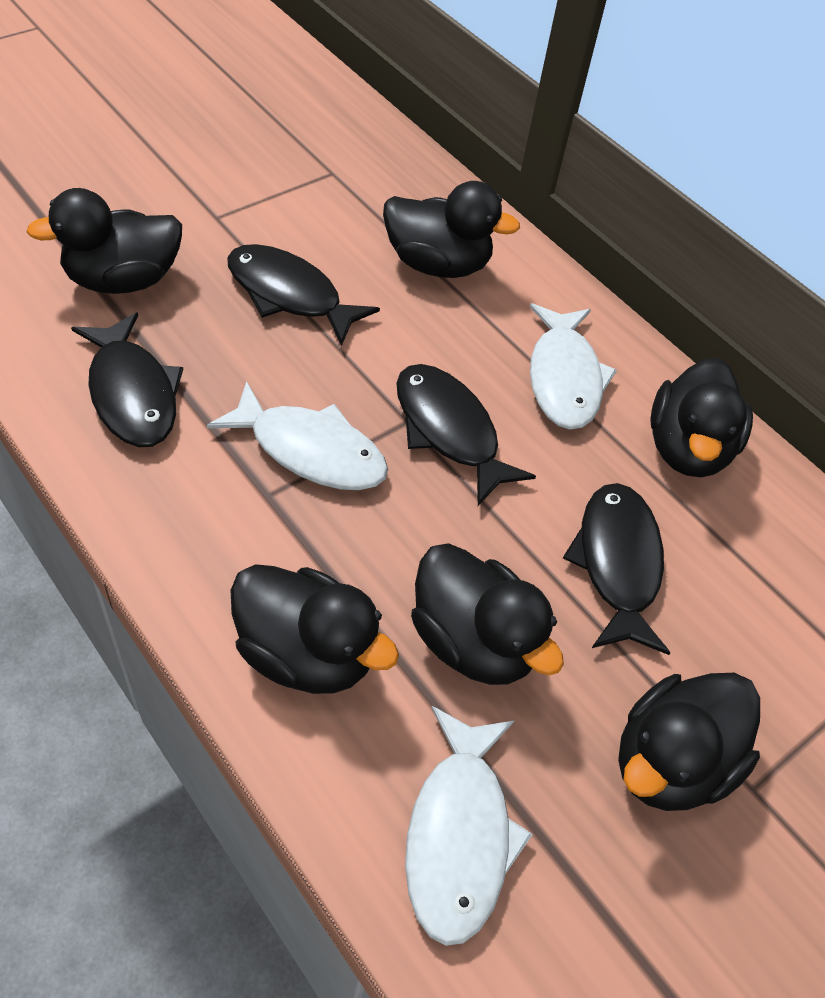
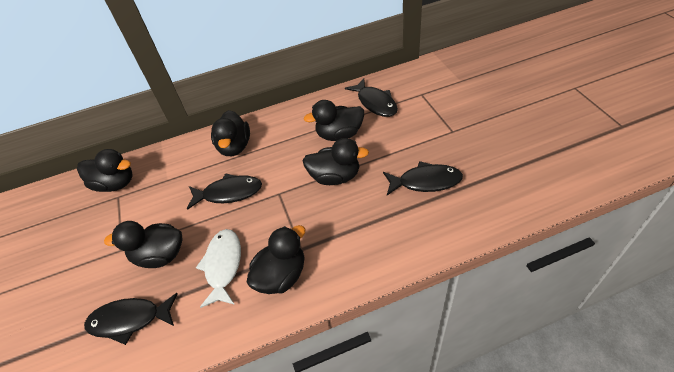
white fish: [207,381,388,490] [405,706,533,946] [529,303,617,430] = 3 -> [196,229,241,308] = 1

